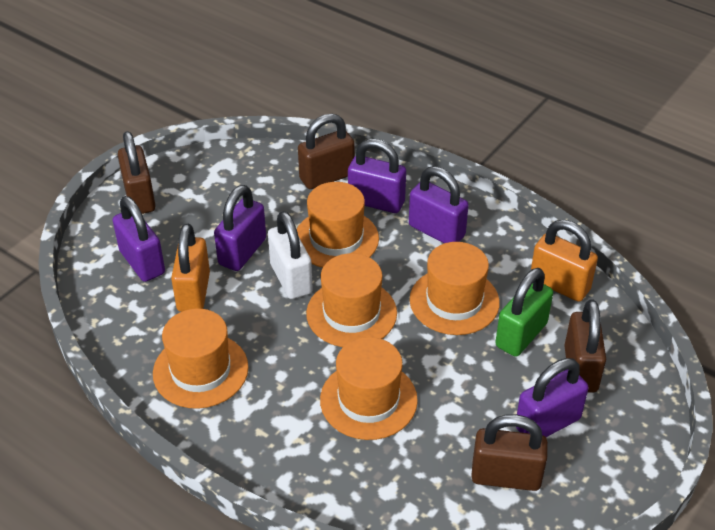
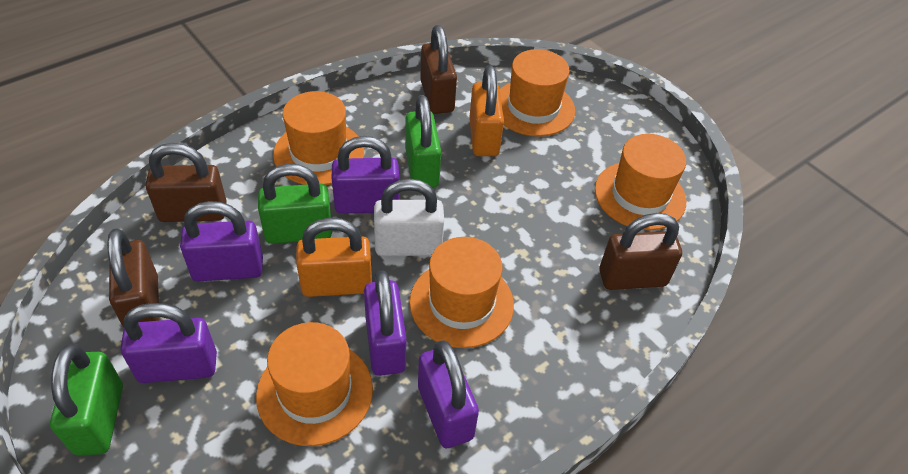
green padlock: [495,268,553,357] = 1 -> [50,344,123,456] [258,164,332,244] [405,95,441,188] = 3

